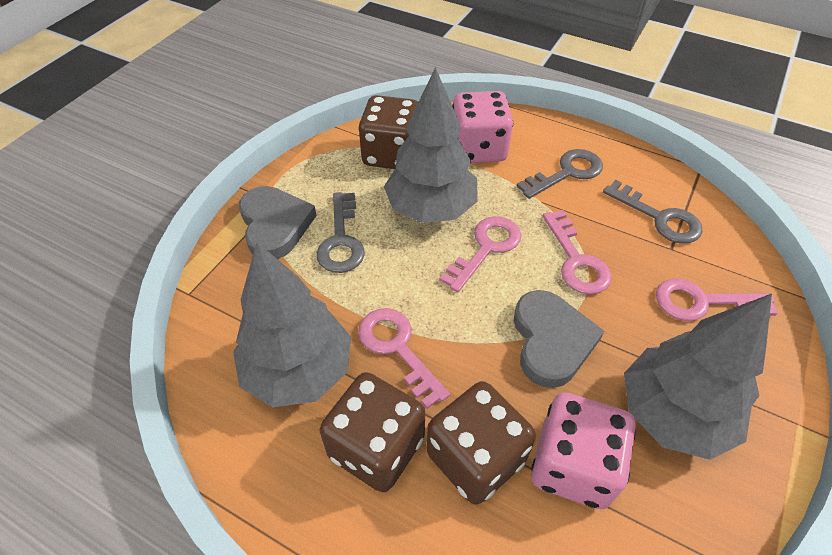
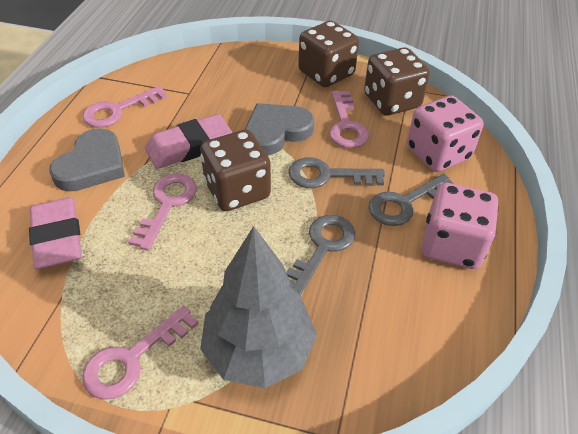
grey tree: [233,243,351,408] [384,67,478,223] [624,294,772,460] = 3 -> [200,226,317,388] = 1
pink eraser: none = 0 -> [29,197,82,269] [145,114,232,169] = 2

